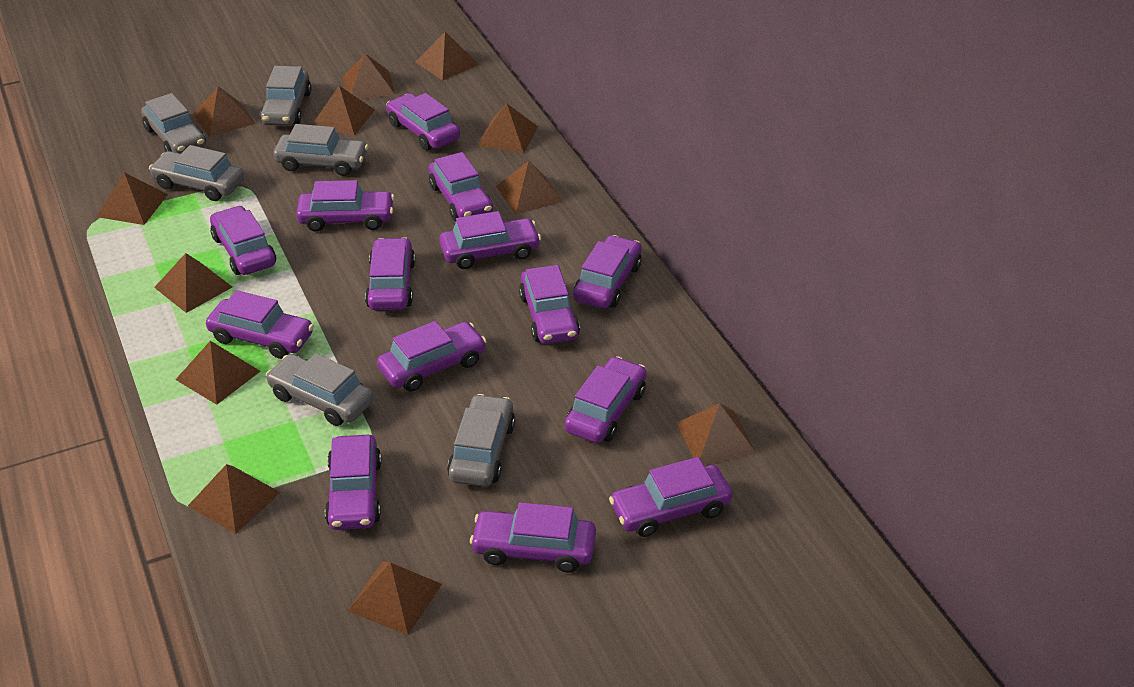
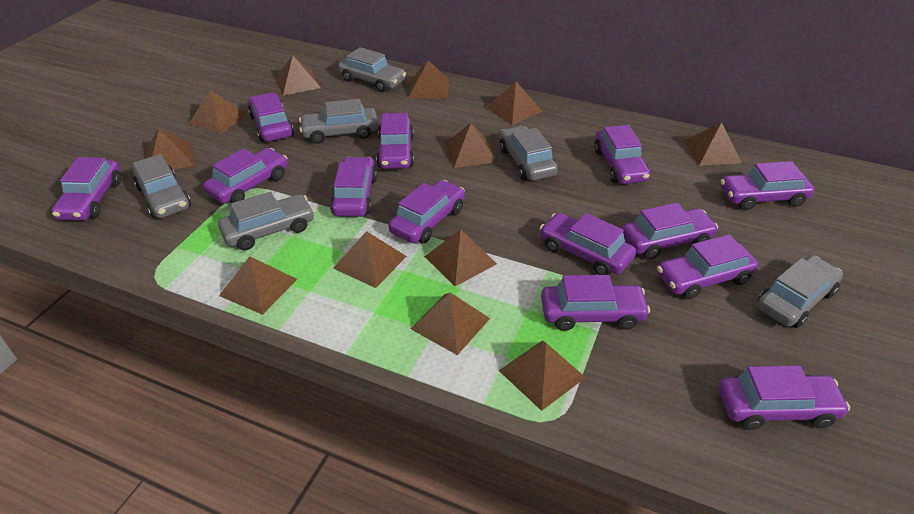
purple car: [206,290,314,359] [210,206,276,275] [296,180,394,232] [325,435,382,530] [365,237,415,310] [377,321,487,392] [386,93,460,150] [429,152,493,221] [439,211,541,269] [470,502,596,573] [519,265,580,344] [564,356,647,443] [573,235,641,309] [609,457,732,537] = 14 -> [52,157,121,221] [203,148,287,204] [248,93,294,142] [330,156,377,217] [376,113,414,169] [389,180,465,243] [539,213,636,275] [541,275,650,331] [594,125,650,184] [622,203,718,259] [657,234,758,299] [719,366,850,430] [721,161,814,210] = 13

